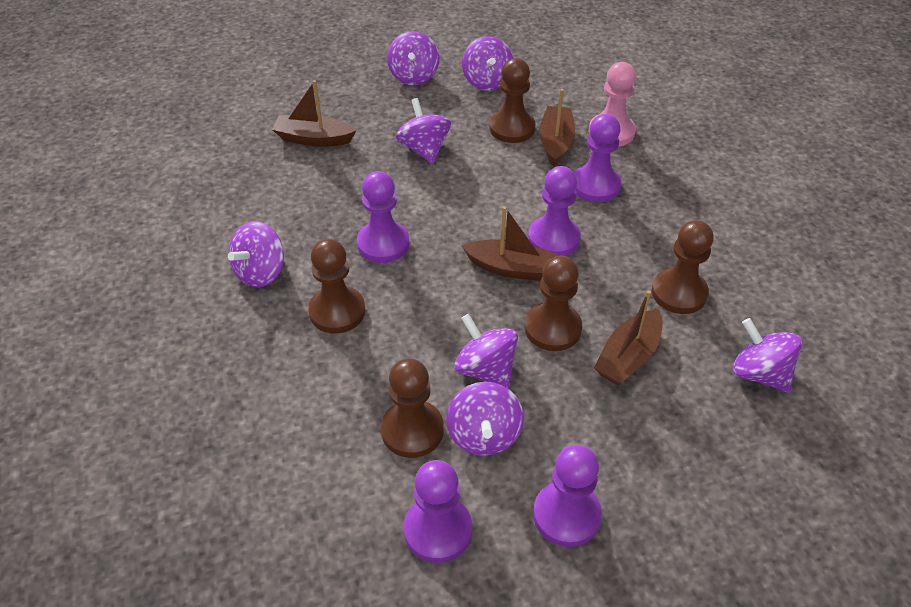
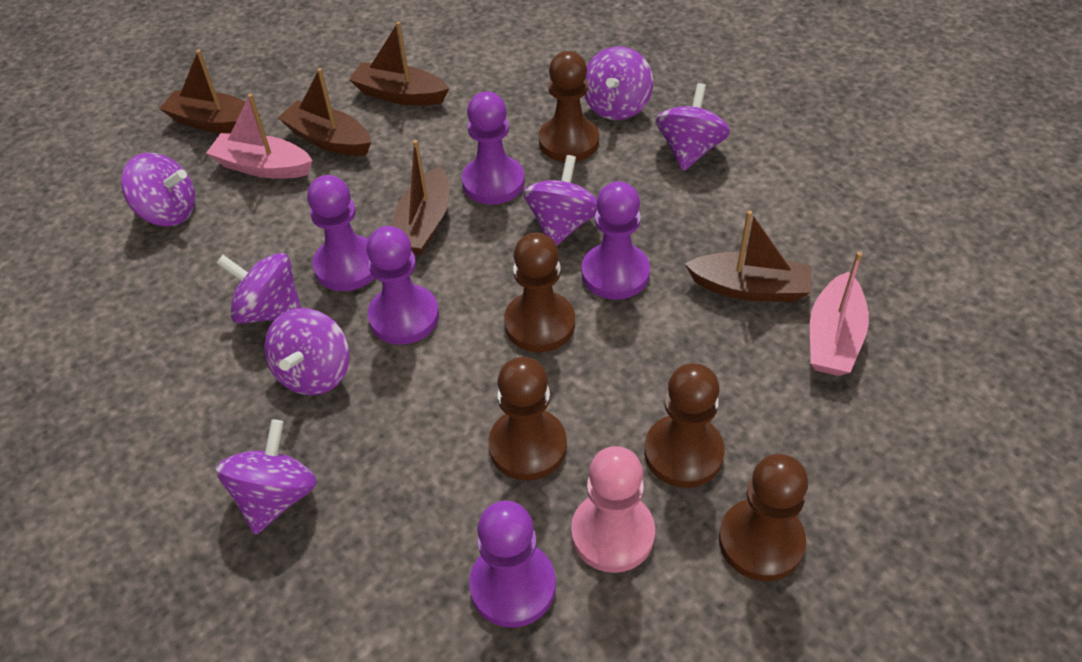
brown boat: [272,80,357,147] [462,206,558,281] [539,89,575,166] [594,290,662,385] = 4 -> [159,50,260,133] [278,68,371,156] [349,21,449,105] [392,140,449,255] [685,210,812,302] = 5
pink boat: none = 0 -> [206,94,313,179] [810,252,869,376] = 2

